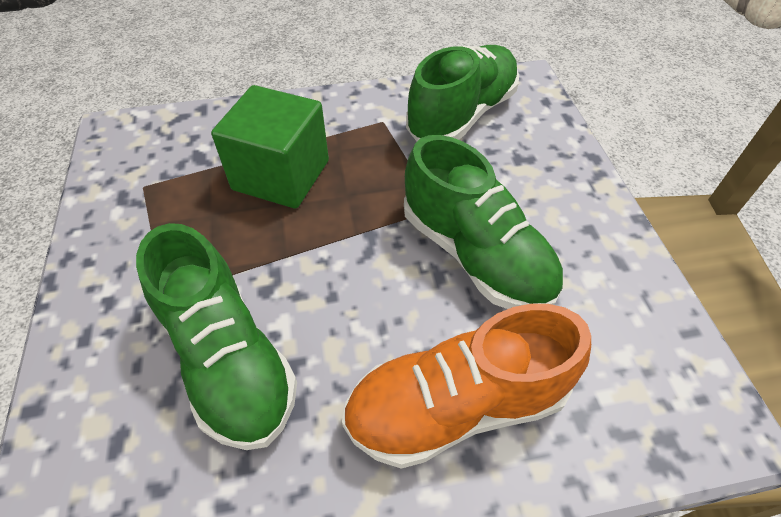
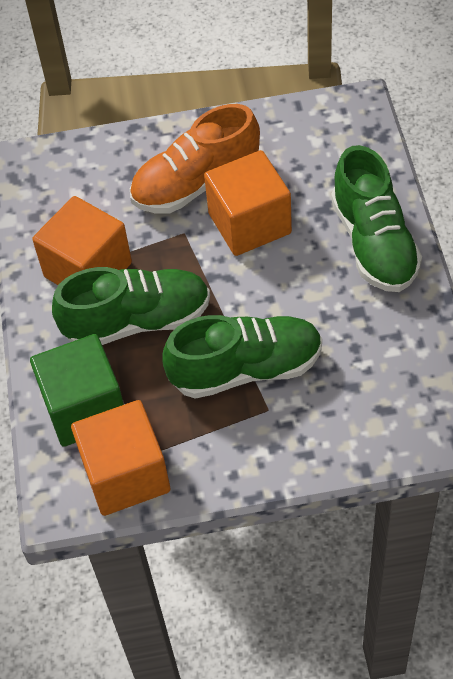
orange cube: none = 0 -> [32,196,132,285] [71,400,171,516] [204,150,292,256] = 3

